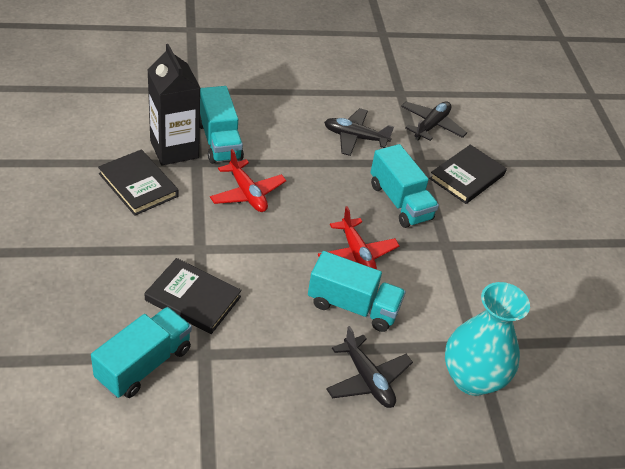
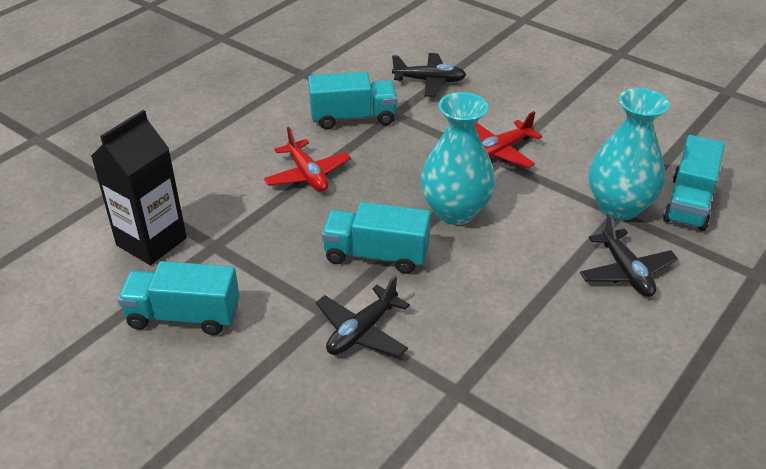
black book: [98,149,179,216] [145,258,242,334] [429,145,507,204] = 3 -> none = 0
turquoise vase: [445,282,530,396] = 1 -> [420,92,496,225] [589,88,670,220] = 2

